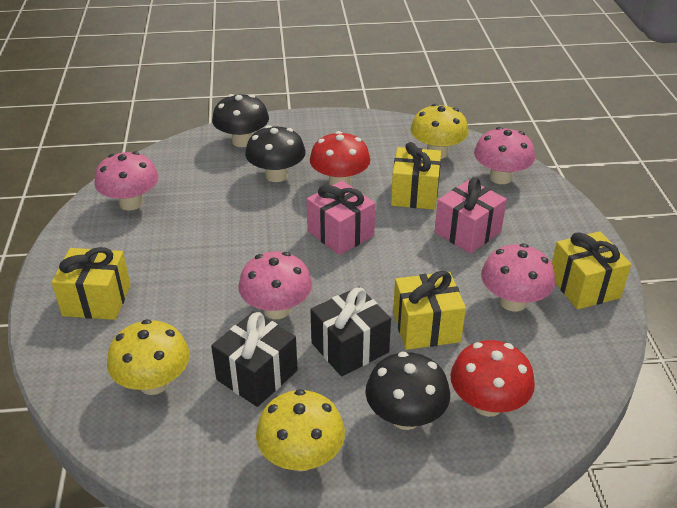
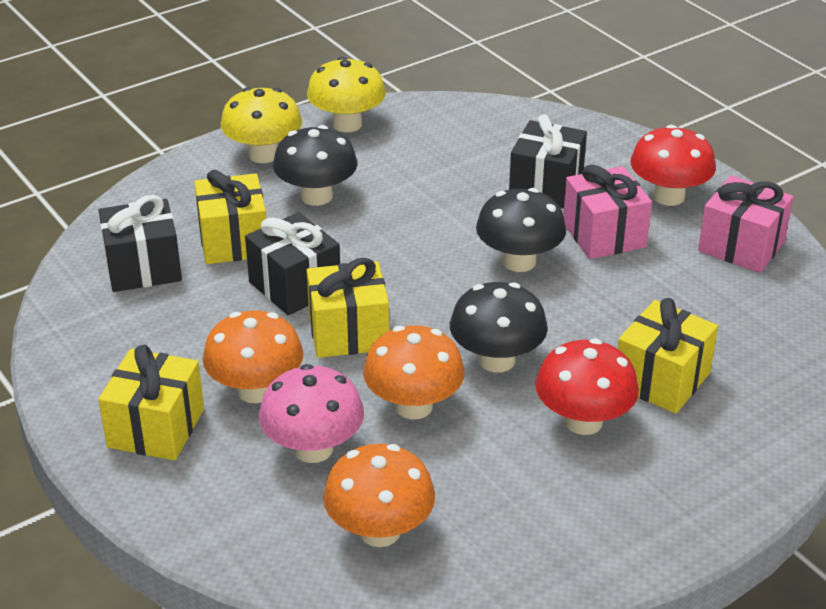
black gift: [211,311,298,407] [310,287,391,377] = 2 -> [99,195,182,292] [245,212,340,315] [509,114,587,208] = 3
orange mushroom: none = 0 -> [203,311,304,403] [323,444,435,547] [363,325,465,419] = 3
pink mushroom: [94,151,159,211] [238,251,312,319] [474,127,535,184] [481,244,555,311] = 4 -> [259,364,364,463] = 1
yellow mushroom: [107,319,190,395] [256,389,345,471] [410,104,469,159] = 3 -> [221,87,302,163] [307,57,386,132] = 2

